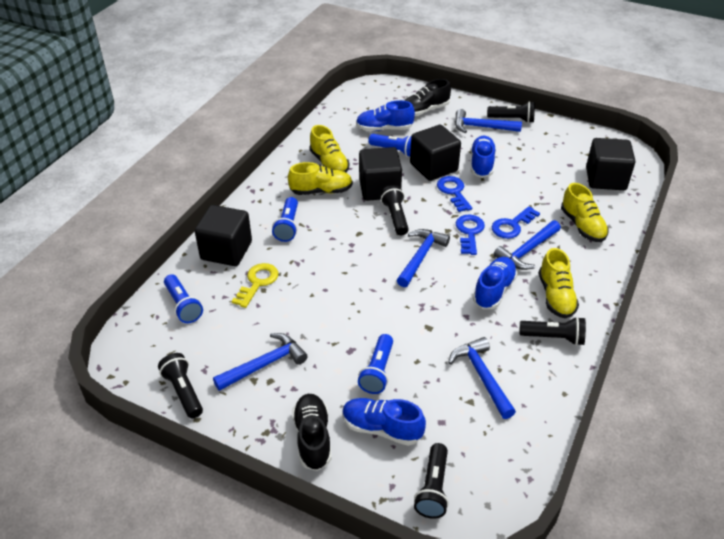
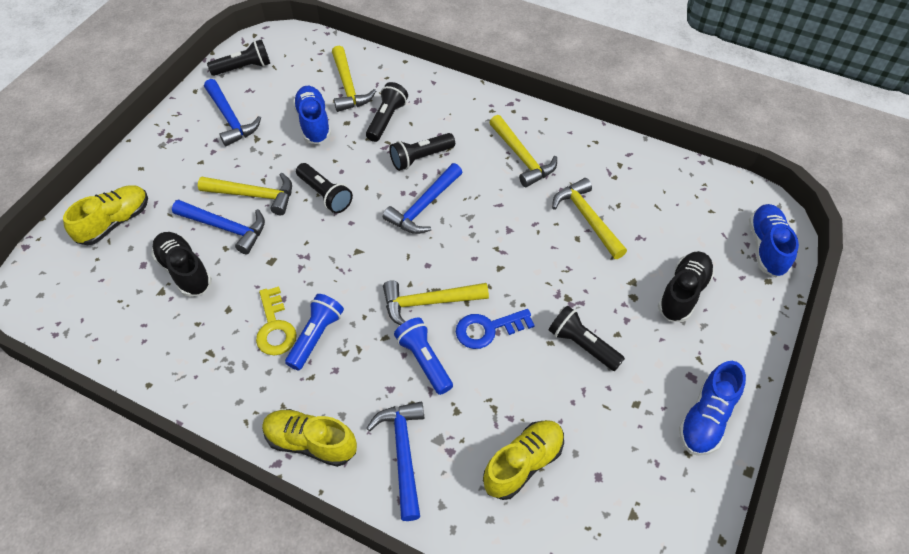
black cube: [195,205,252,266] [359,147,402,201] [410,125,461,181] [586,138,635,190] = 4 -> none = 0
blue flashlight: [164,274,203,323] [272,197,298,242] [358,334,393,394] [369,134,412,157] = 4 -> [285,294,344,370] [394,317,453,395] = 2
blue hammer: [213,333,308,391] [397,229,450,287] [448,337,516,419] [455,109,522,133] [494,220,561,270] = 5 -> [172,200,265,254] [204,79,261,146] [367,402,424,521] [383,163,462,234] = 4
blue key: [437,176,472,212] [456,215,485,255] [492,206,540,239] = 3 -> [456,309,535,349] = 1
blue shoe: [342,398,426,446] [356,100,415,131] [470,136,496,178] [473,257,517,309] = 4 -> [293,86,331,144] [679,361,746,456] [749,204,799,278] = 3
yellow hammer: none = 0 -> [198,173,292,215] [332,46,376,112] [383,280,489,325] [489,115,557,187] [552,178,627,259] = 5
yellow shoe: [288,162,353,195] [309,125,349,172] [539,248,579,318] [561,183,609,242] = 4 -> [63,185,148,245] [262,409,357,467] [483,420,564,500] = 3

